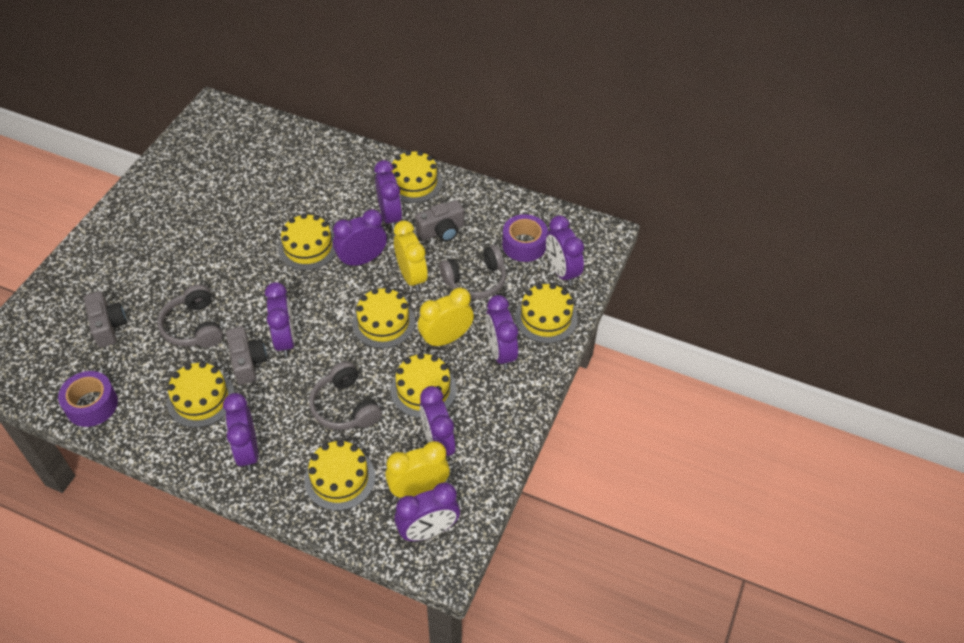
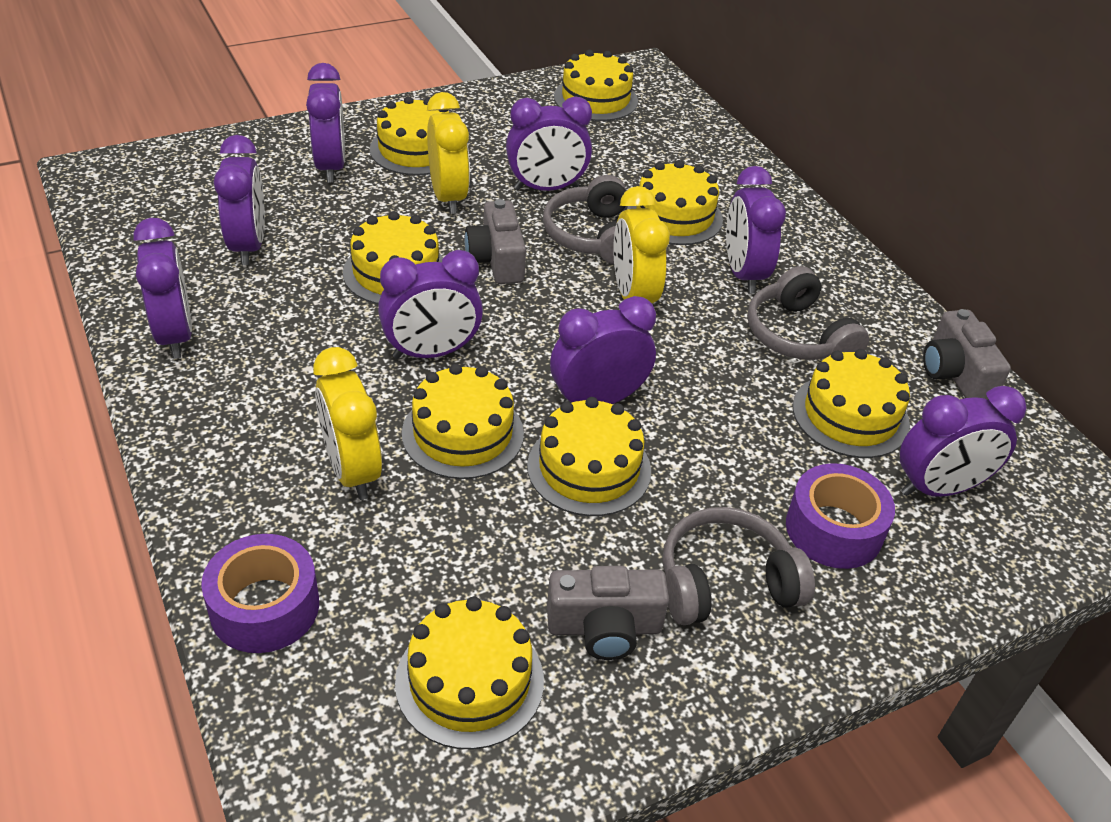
yellow cake: [167,362,235,428] [278,213,336,270] [304,440,375,511] [352,287,415,348] [390,353,457,418] [392,150,442,203] [515,283,578,343] = 7 -> [343,211,444,304] [370,96,449,175] [395,597,544,749] [402,364,524,479] [527,397,651,516] [554,50,638,121] [627,160,723,245] [793,349,910,458] = 8

